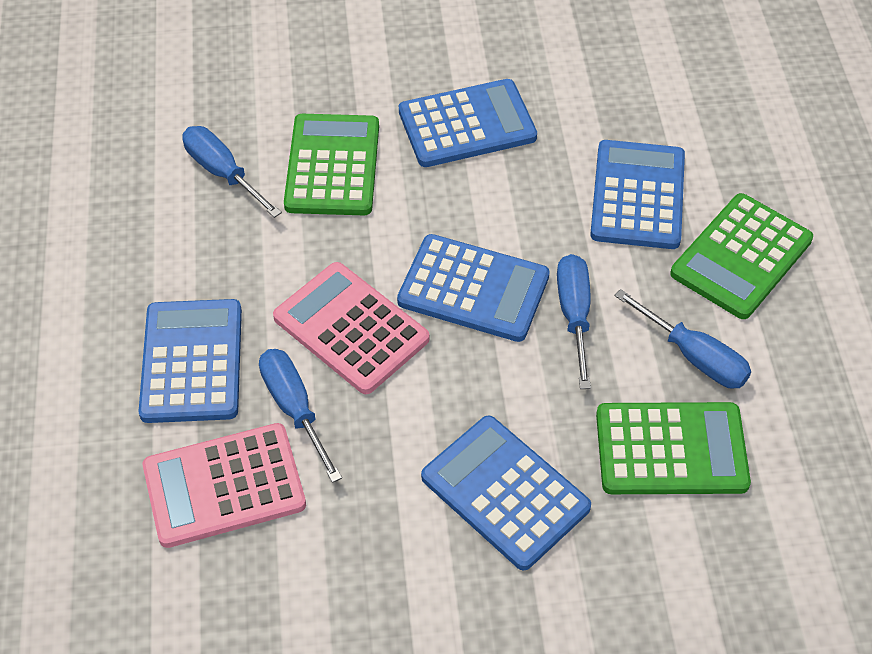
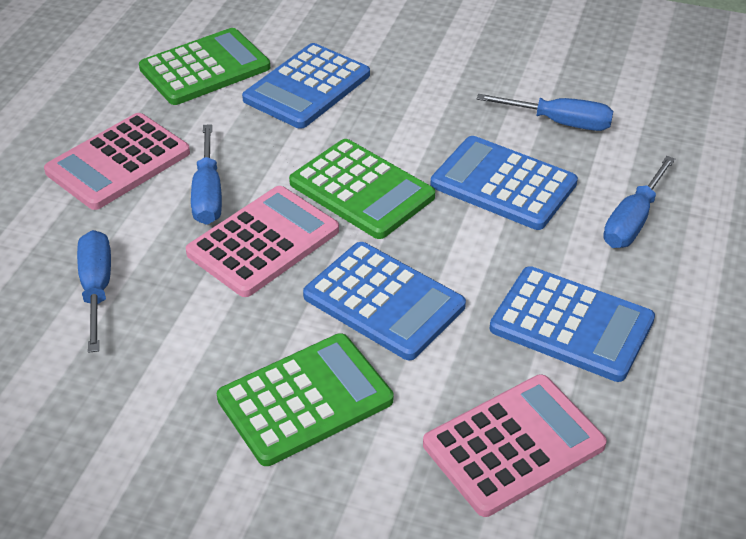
blue calculator: [139,299,242,423] [397,234,550,342] [399,79,537,167] [421,415,591,571] [590,140,685,249] = 5 -> [242,43,370,129] [303,242,466,360] [431,136,578,230] [490,266,655,382] = 4
pink calculator: [143,423,306,548] [273,262,429,394] = 2 -> [44,113,190,210] [186,186,339,297] [423,374,607,517] = 3

